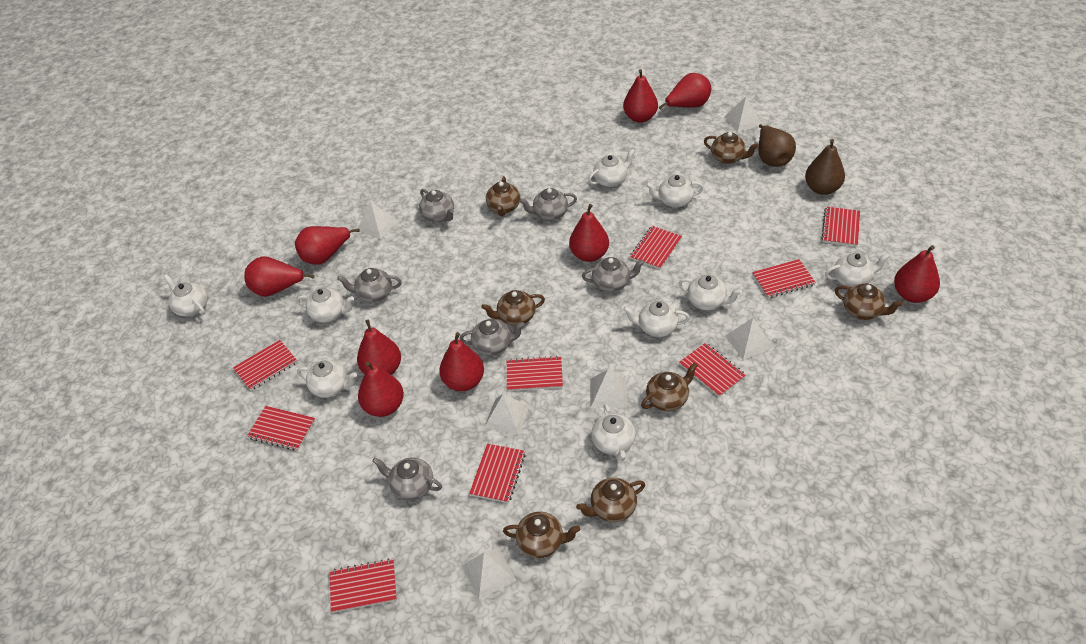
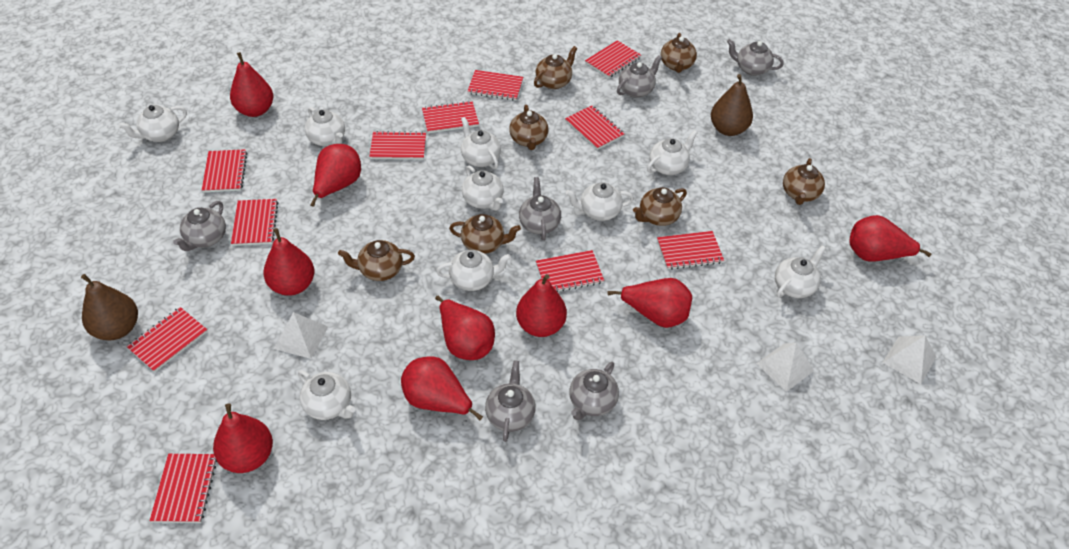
red notebook: [233,340,298,391] [247,406,315,451] [330,558,397,613] [469,444,526,503] [507,356,563,391] [630,226,682,269] [679,343,746,397] [752,259,816,298] [822,207,860,246] = 9 -> [126,307,208,372] [149,454,217,523] [202,149,247,193] [231,199,278,246] [369,131,426,160] [422,101,479,133] [468,70,523,101] [536,250,604,292] [565,105,625,150] [585,40,641,78] [657,231,724,270] = 11
white pyramid: [357,202,398,239] [462,547,516,599] [484,394,529,435] [590,370,627,408] [724,97,762,133] [725,318,773,360] = 6 -> [274,312,328,359] [756,343,814,392] [882,335,936,384] = 3

